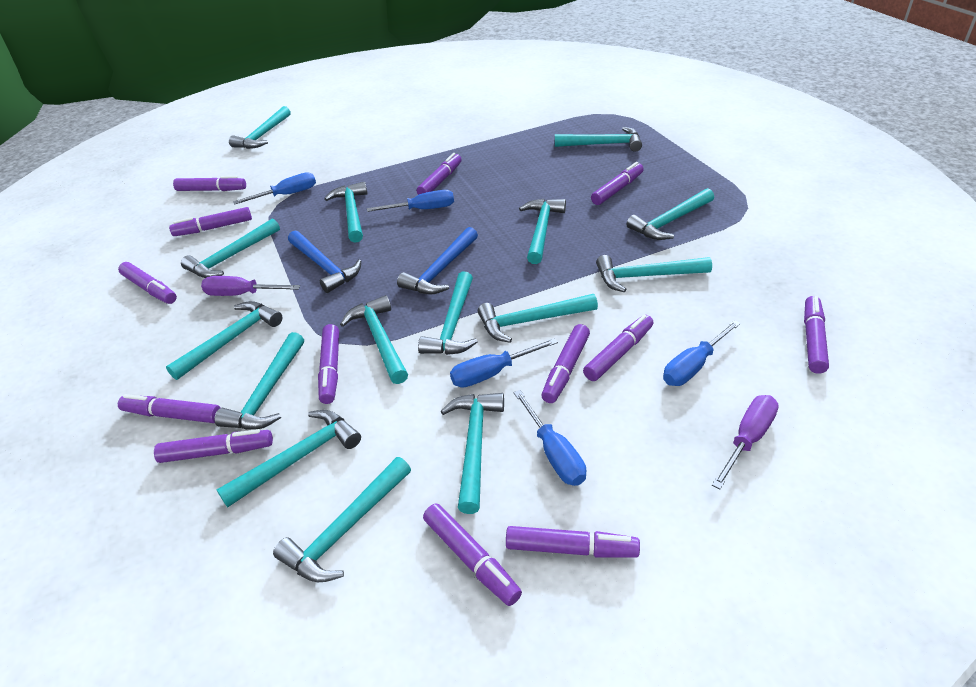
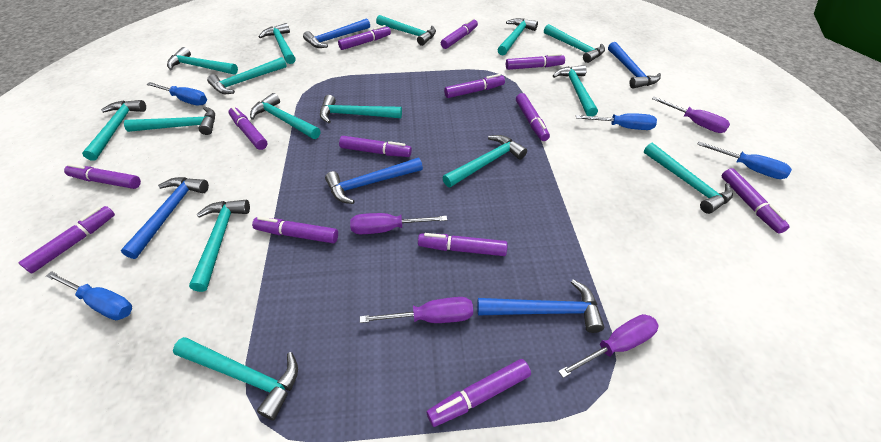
blue hammer: [288,230,361,293] [397,227,478,294] = 2 -> [121,177,209,259] [303,18,370,48] [325,158,423,204] [477,279,604,333] [608,42,661,88] = 5
blue screwdriver: [233,172,316,205] [367,190,454,212] [450,338,558,387] [514,390,586,486] [663,320,741,386] = 5 -> [45,271,132,320] [146,82,207,105] [576,113,657,130] [697,142,792,179] = 4
purple screwdriver: [201,276,300,296] [712,395,779,489] = 2 -> [350,213,447,234] [360,297,473,323] [558,314,659,378] [652,97,730,133] = 4

